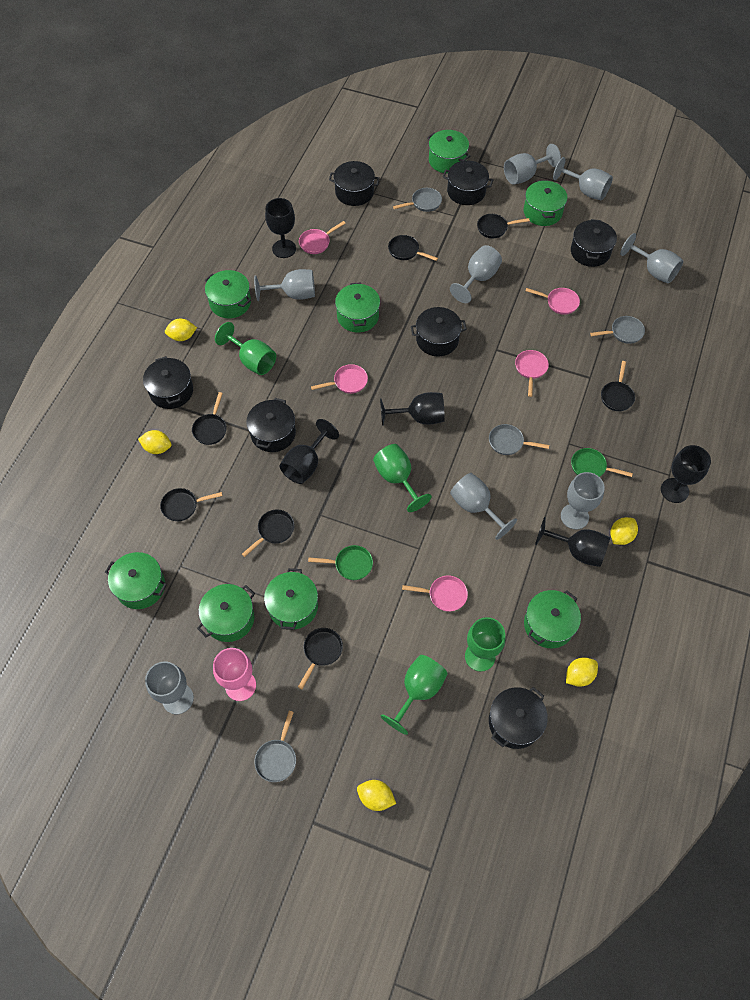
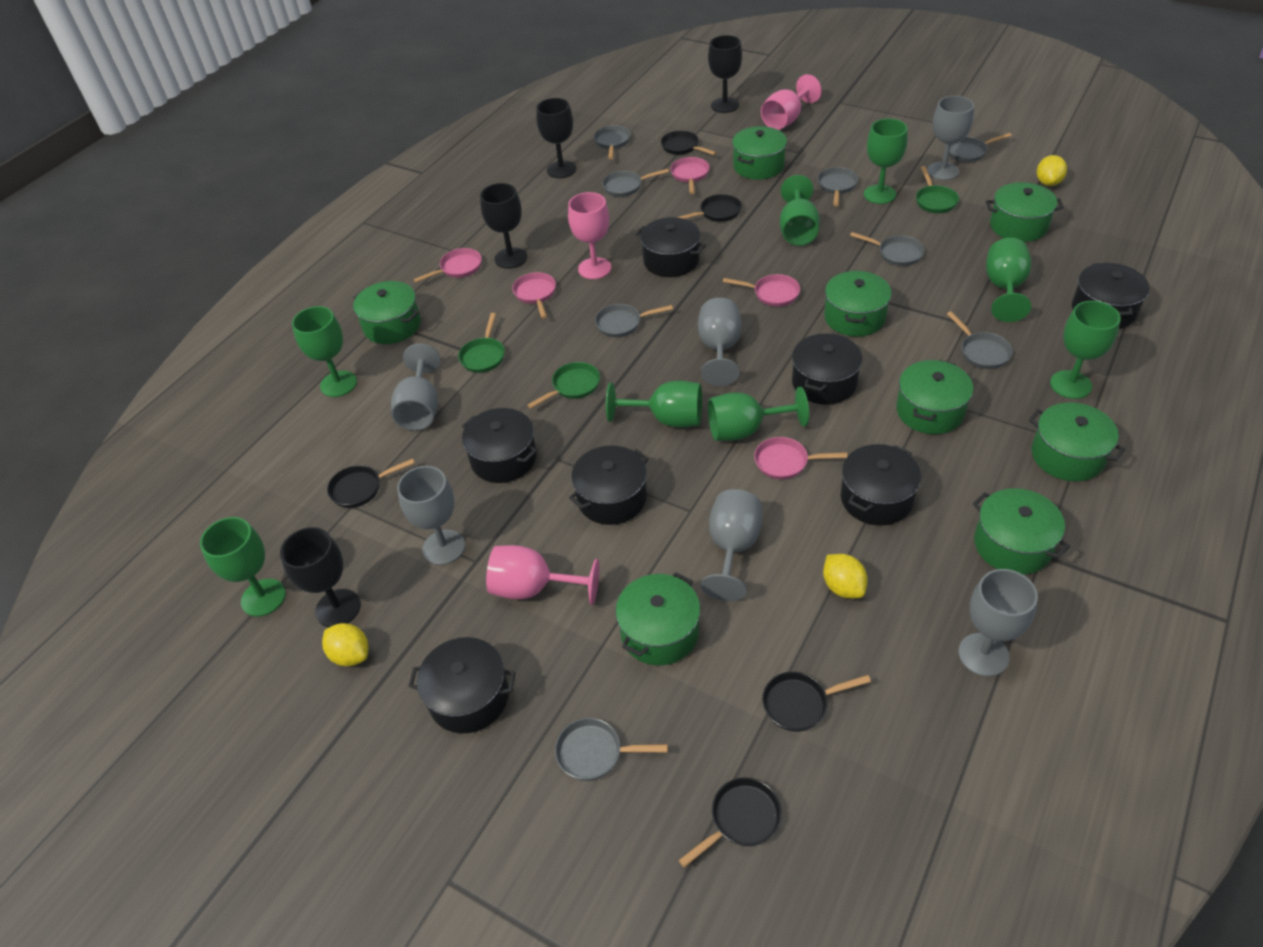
black goblet: [265,198,296,258] [280,419,339,484] [380,392,445,426] [535,517,610,567] [661,445,711,503] = 5 -> [280,527,360,627] [480,183,527,269] [536,98,576,178] [708,35,742,113] = 4
black pan: [160,488,223,521] [192,392,227,445] [242,510,295,557] [298,628,343,689] [388,235,438,261] [477,214,530,238] [601,361,635,411] = 7 -> [327,458,415,508] [661,131,717,155] [676,194,742,222] [679,777,782,868] [762,672,871,732] = 5
green goblet: [215,322,276,375] [373,444,432,512] [381,655,448,735] [465,617,505,672] = 4 -> [200,517,286,616] [292,306,357,397] [606,381,702,428] [708,387,809,441] [780,175,820,246] [864,118,908,204] [986,238,1031,322] [1050,301,1121,399] = 8
green pan: [308,545,373,580] [571,448,633,477] = 2 -> [458,313,505,373] [528,362,600,409] [916,166,959,213] = 3
grey goblet: [145,662,194,714] [254,269,315,301] [450,245,502,303] [450,473,517,540] [504,144,561,185] [553,157,613,200] [561,472,605,530] [620,233,683,283] = 8 -> [391,344,440,431] [397,466,465,565] [698,298,741,386] [701,489,762,601] [927,96,974,180] [958,569,1038,677] = 6
grey pan: [254,711,296,782] [393,188,442,212] [489,424,549,455] [590,316,645,344] = 4 -> [555,718,668,781] [594,125,631,159] [595,304,673,337] [602,169,669,197] [817,167,858,206] [850,232,925,266] [947,311,1013,369] [949,133,1012,162] = 8
pink goblet: [213,648,256,701] = 1 -> [486,545,599,605] [568,192,611,279] [761,74,822,130] = 3
yellow lemon: [138,430,172,454] [165,319,197,341] [357,780,396,811] [566,657,598,687] [610,517,638,545] = 5 -> [322,623,369,666] [823,554,868,598] [1037,155,1067,186] = 3

